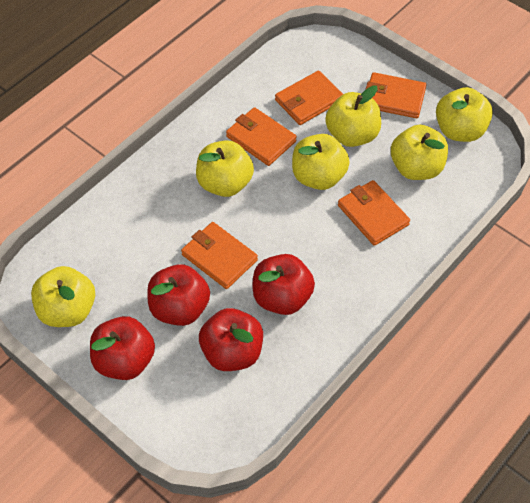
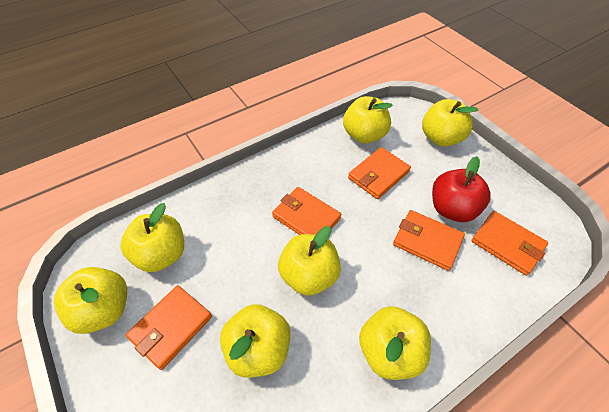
red apple: [90,316,155,380] [147,264,210,326] [199,308,263,371] [253,254,315,315] = 4 -> [432,156,491,222] = 1
yellow apple: [31,266,95,327] [196,140,254,197] [292,134,350,190] [325,85,381,147] [391,125,448,180] [436,87,493,142] = 6 -> [54,267,127,334] [120,203,184,272] [220,304,291,378] [278,226,341,296] [343,96,393,144] [359,306,431,380] [422,99,479,147] = 7

